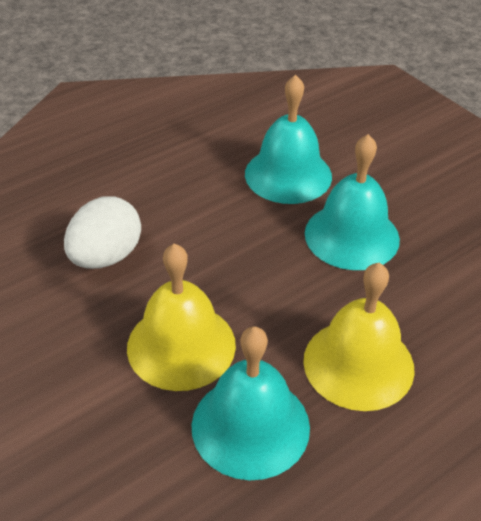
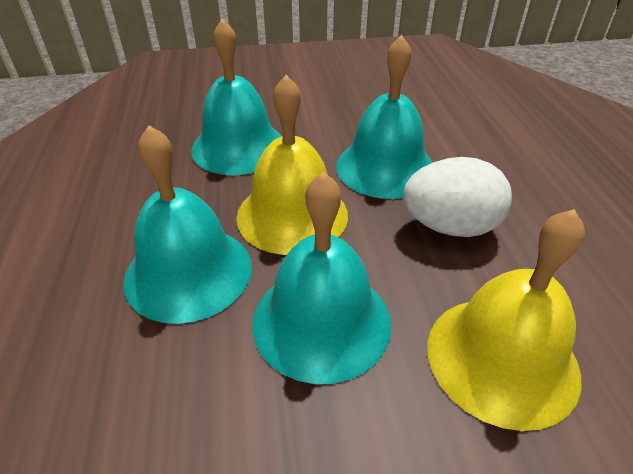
turquoise bell: [191,326,310,480] [245,75,332,204] [305,134,400,270] = 3 -> [123,125,252,324] [191,19,282,175] [252,172,391,384] [336,35,433,199] = 4

